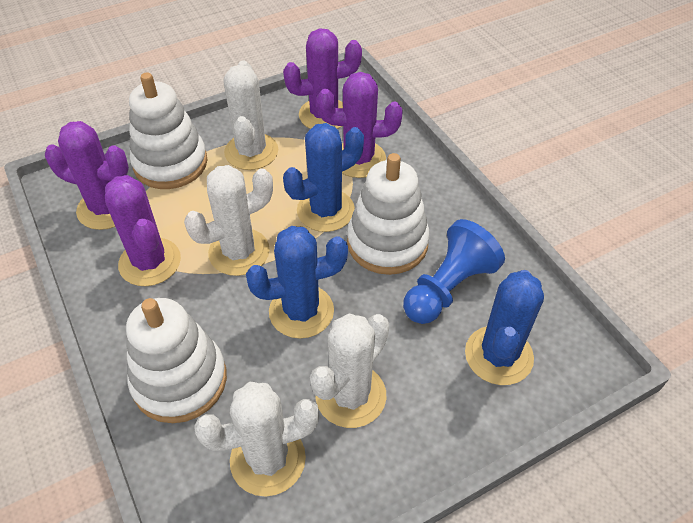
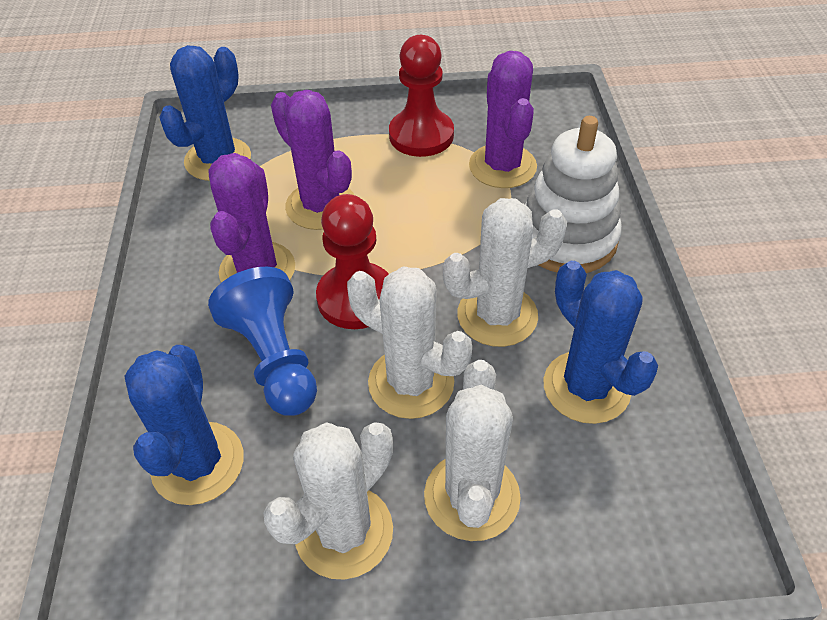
purple cactus: [45,121,129,230] [105,175,181,286] [283,28,362,129] [317,72,403,178] = 4 -> [208,153,295,283] [271,90,354,230] [469,51,537,188] = 3
red pawn: none = 0 -> [316,194,389,329] [389,35,454,157] = 2
white stacking toy: [126,298,227,423] [129,72,208,189] [347,153,430,275] = 3 -> [525,116,622,273] = 1

